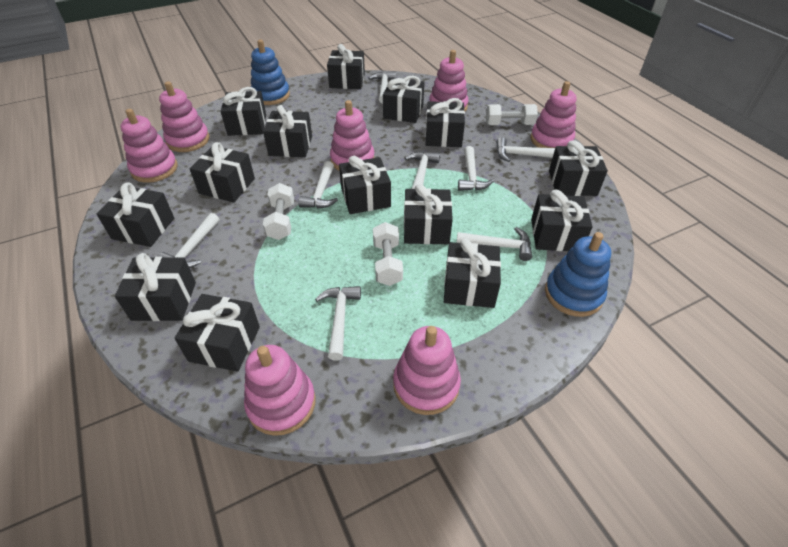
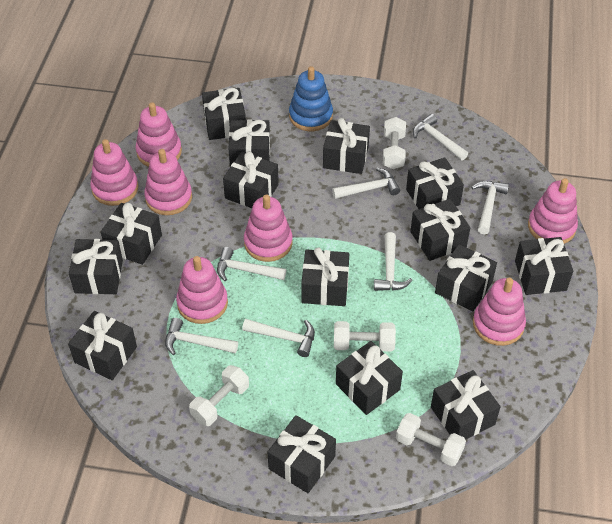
black gift: [97,182,174,247] [115,253,196,321] [174,294,260,372] [189,142,255,202] [220,87,266,136] [263,105,312,157] [327,44,365,89] [339,156,391,214] [383,75,424,123] [404,184,453,244] [425,98,465,147] [444,239,501,308] [531,190,593,251] [549,140,608,196] = 14 -> [68,311,137,380] [69,239,123,294] [101,203,162,265] [202,88,246,140] [223,151,279,208] [229,120,270,167] [267,415,336,493] [301,247,349,306] [323,118,370,174] [336,341,403,415] [406,157,464,209] [410,199,470,261] [431,370,501,440] [435,244,497,312] [515,237,573,295] = 15
blue stacking toy: [251,40,290,105] [545,232,611,317] = 2 -> [289,66,333,131] = 1
white dumbbell: [263,183,294,240] [373,222,403,286] [486,104,538,125] = 3 -> [189,365,249,426] [334,321,396,352] [383,117,406,169] [396,413,466,466] = 4
white hammer: [157,213,219,268] [298,161,338,208] [315,286,361,360] [369,71,397,104] [405,151,440,189] [456,227,532,261] [458,146,494,191] [496,137,555,162] = 8 -> [165,318,238,355] [217,247,286,281] [242,319,315,357] [332,168,400,199] [374,232,412,291] [413,114,468,160] [471,181,509,234] = 7

